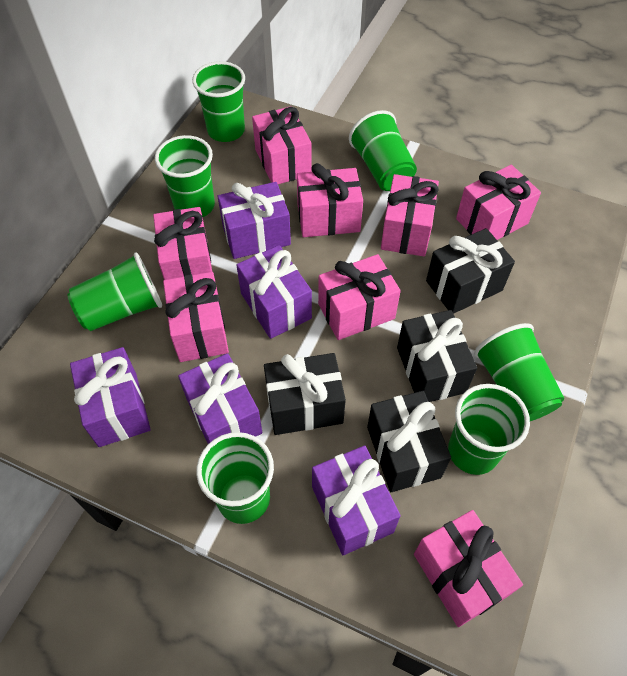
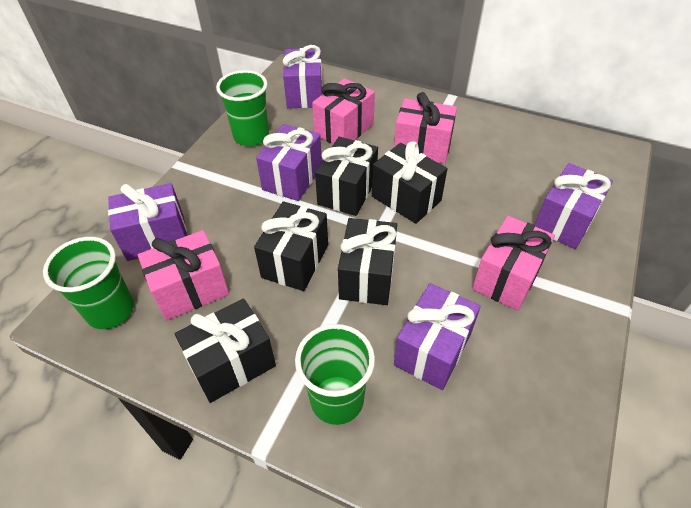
black gift: [264,353,346,435] [367,391,451,492] [397,310,477,402] [426,228,515,314] = 4 -> [175,298,276,403] [254,201,328,291] [315,137,378,216] [338,218,397,305] [372,141,447,224] = 5
green cup: [67,253,162,331] [155,135,215,217] [192,61,245,142] [196,432,274,524] [349,110,417,191] [448,384,530,475] [474,323,564,421] = 7 -> [43,237,134,329] [216,70,269,146] [295,324,375,425] = 3
pink gift: [153,207,212,280] [163,272,229,362] [252,106,312,184] [297,163,363,237] [318,254,401,340] [381,174,439,256] [414,510,523,627] [456,165,541,240] = 8 -> [138,230,229,321] [312,78,375,144] [394,92,457,164] [472,216,555,311] = 4

